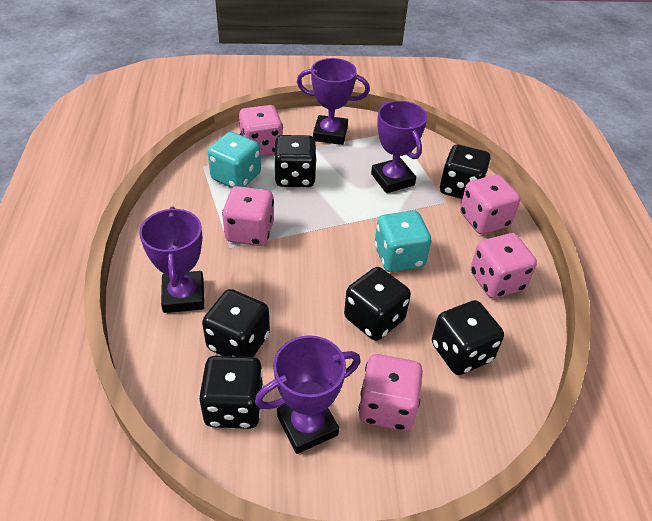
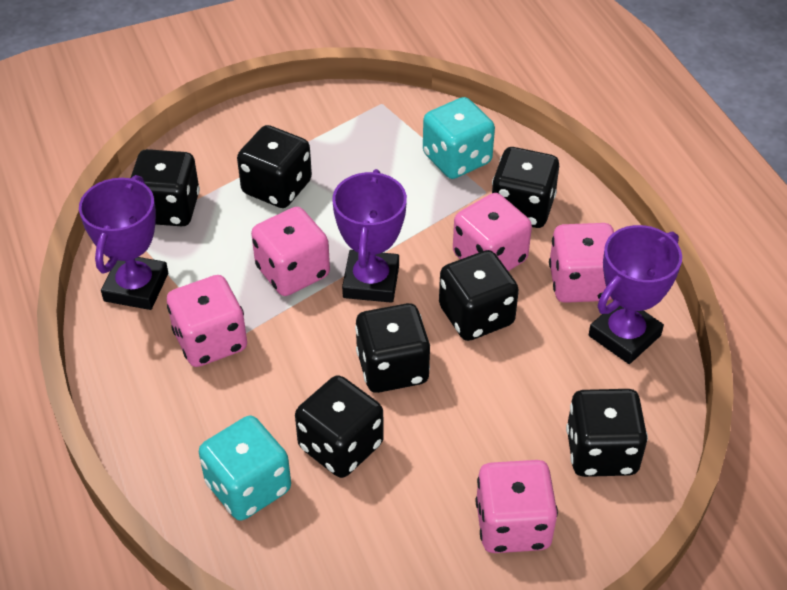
black dice: [199,356,263,429] [202,289,270,357] [274,135,317,187] [344,267,411,341] [432,300,504,375] [440,144,491,199] = 6 -> [131,149,200,226] [237,125,312,208] [295,375,384,478] [355,303,430,393] [439,250,519,341] [492,147,559,228] [566,389,648,477] = 7
purple trophy: [139,207,204,313] [255,335,361,454] [297,58,370,145] [371,101,427,193] = 4 -> [79,175,168,310] [332,169,407,303] [589,225,682,364] = 3

